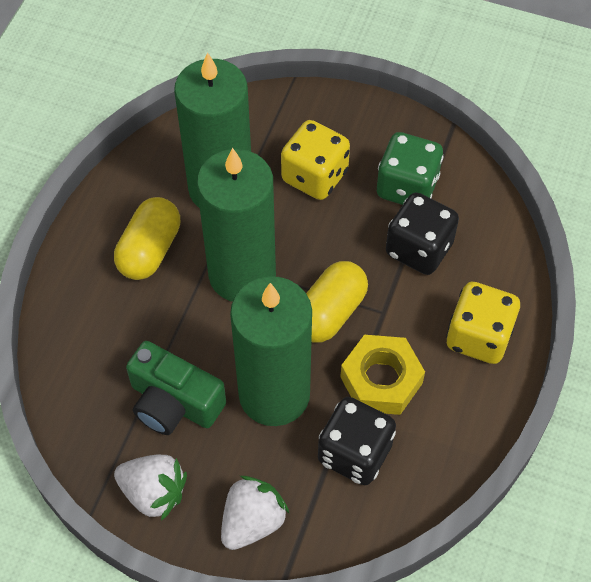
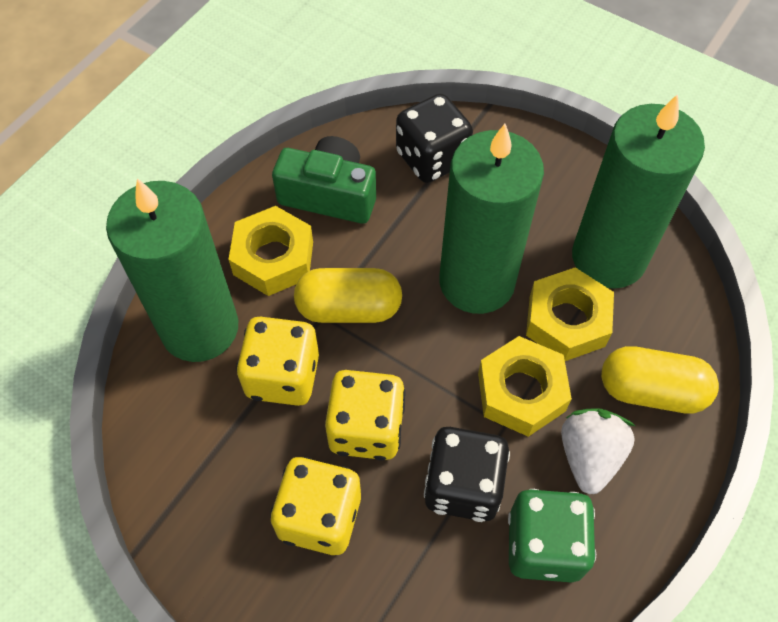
white strawberry: [114,455,187,521] [221,476,290,550] = 2 -> [561,408,635,494] = 1
yellow dice: [281,120,350,200] [446,282,520,364] = 2 -> [236,317,319,406] [270,457,361,555] [325,370,405,461] = 3
yellow nut: [340,335,425,415] = 1 -> [228,206,313,296] [478,336,572,437] [526,267,614,361] = 3

